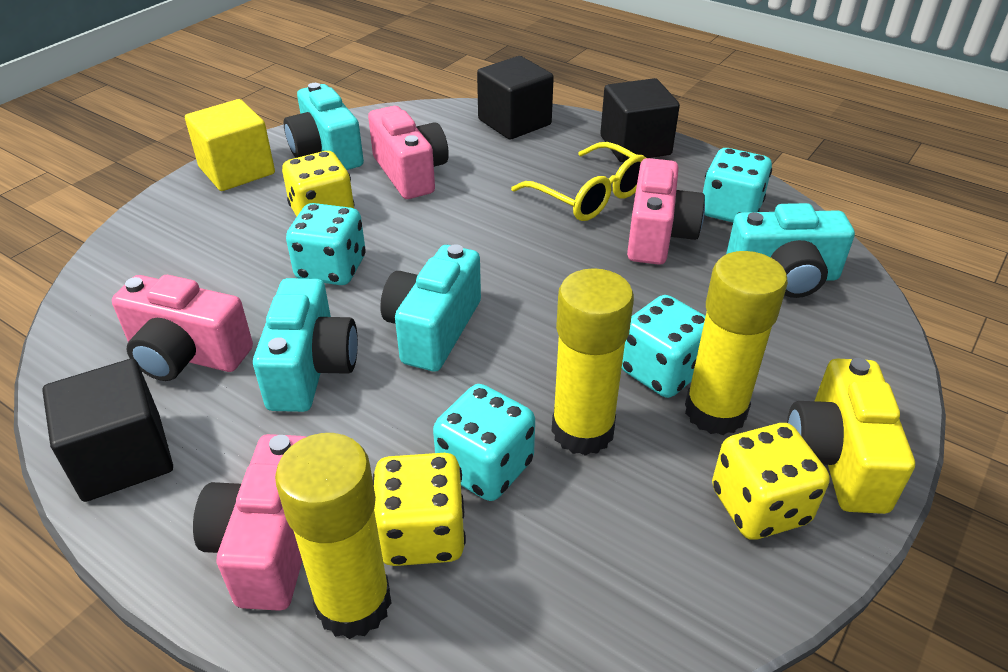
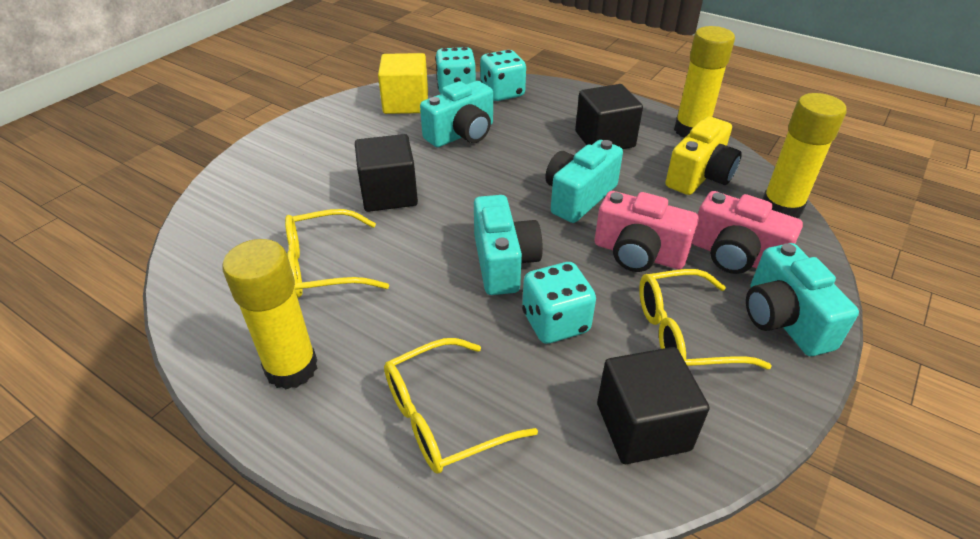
pink camera: [112,275,253,381] [193,434,306,611] [368,106,449,199] [627,158,705,265] = 4 -> [595,191,699,272] [692,191,803,274] = 2
turquoise dice: [286,203,366,285] [433,384,535,501] [622,295,706,398] [703,148,772,223] = 4 -> [435,47,476,94] [480,50,526,101] [522,262,596,344] = 3
yellow dice: [282,151,354,216] [373,453,466,566] [712,423,830,540] = 3 -> none = 0
yellow glasses: [511,142,646,221] = 1 -> [285,209,389,297] [384,338,538,474] [639,269,772,369] = 3

